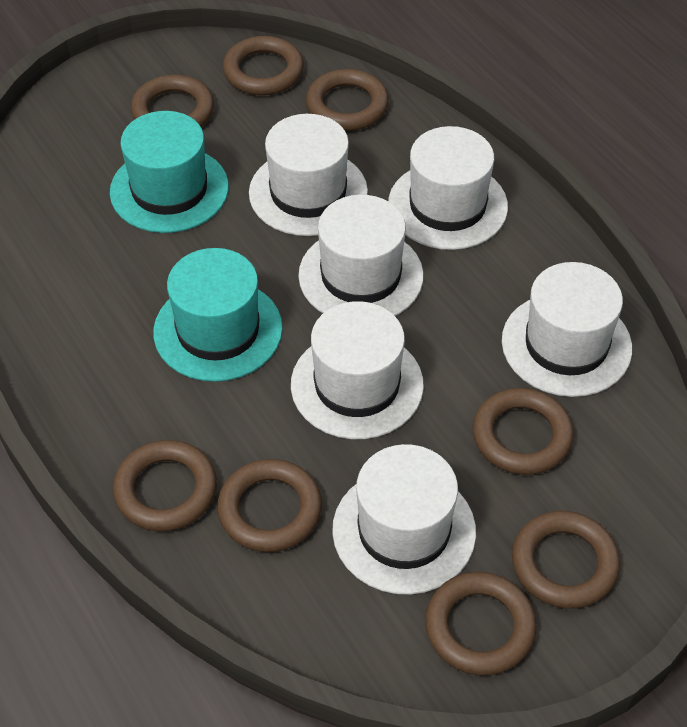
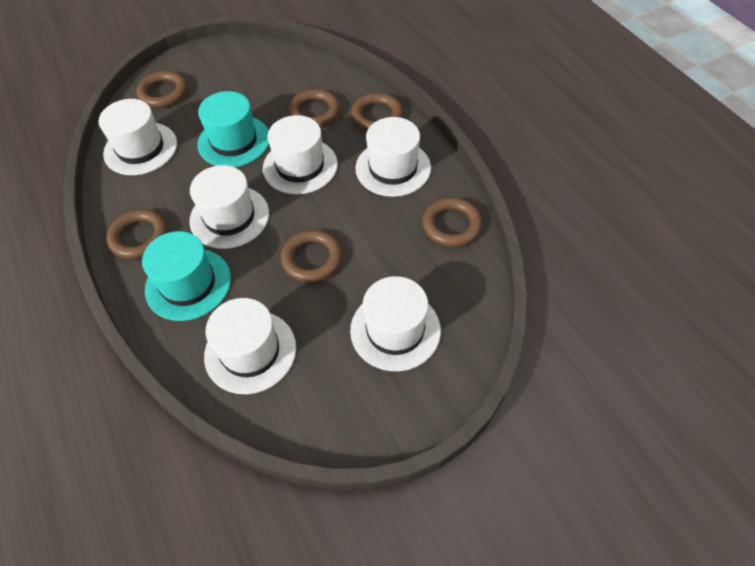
brown ring: [113,440,217,531] [131,75,214,127] [217,459,322,552] [223,36,304,95] [306,69,389,131] [425,572,537,675] [472,388,574,475] [512,511,620,609] = 8 -> [106,209,167,259] [136,71,187,108] [280,230,342,283] [288,89,340,127] [351,93,403,131] [422,198,482,247] = 6

